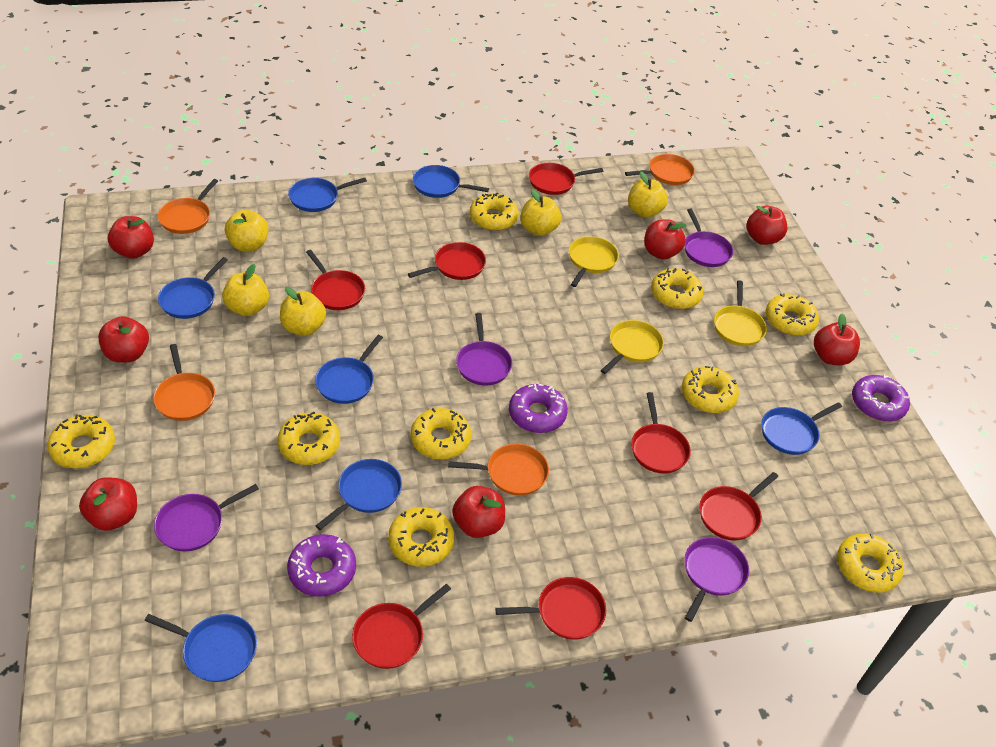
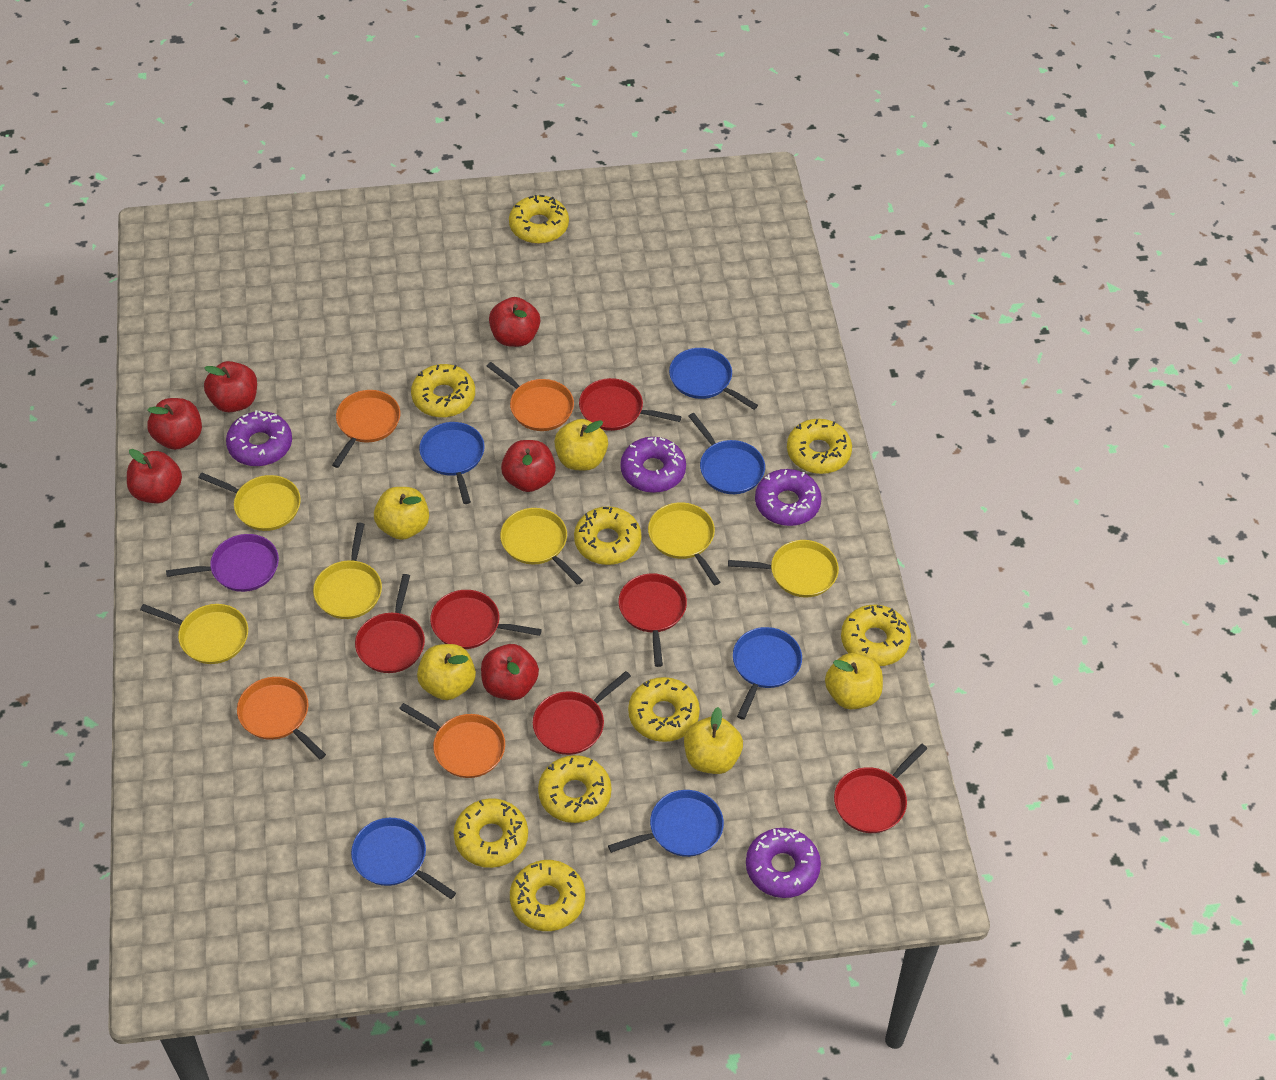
blue pan: [145,614,257,682] [158,257,228,319] [288,178,367,212] [315,335,383,404] [316,459,402,530] [413,165,489,198] [761,402,842,455] = 7 -> [351,818,456,899] [419,422,485,504] [608,790,724,857] [669,348,758,410] [688,413,765,494] [733,627,802,720] = 6
purple donut: [287,534,356,597] [509,384,568,433] [852,374,910,422] = 3 -> [226,410,292,466] [620,437,686,493] [746,828,821,898] [755,469,822,526] = 4
purple pan: [154,484,259,551] [456,313,512,386] [684,209,733,267] [684,537,749,622] = 4 -> [166,534,279,592] = 1
red apple: [79,477,137,531] [98,316,149,363] [108,216,154,259] [452,486,505,538] [644,219,686,260] [747,205,787,245] [814,313,860,365] = 7 -> [127,449,182,504] [147,398,202,450] [204,361,257,412] [481,644,539,700] [489,297,540,347] [501,440,556,492] = 6
red pan: [306,250,365,310] [352,584,451,669] [408,242,486,280] [495,577,606,640] [529,163,603,195] [631,392,691,474] [699,472,778,541] = 7 -> [355,574,425,673] [430,590,542,649] [533,671,631,755] [579,378,682,431] [618,573,687,667] [834,744,928,833] = 6
yellow pan: [569,236,619,287] [601,320,664,374] [714,280,767,346] = 3 -> [140,604,248,664] [199,473,301,531] [313,523,382,619] [500,508,583,585] [648,502,720,585] [728,540,839,597] = 6

